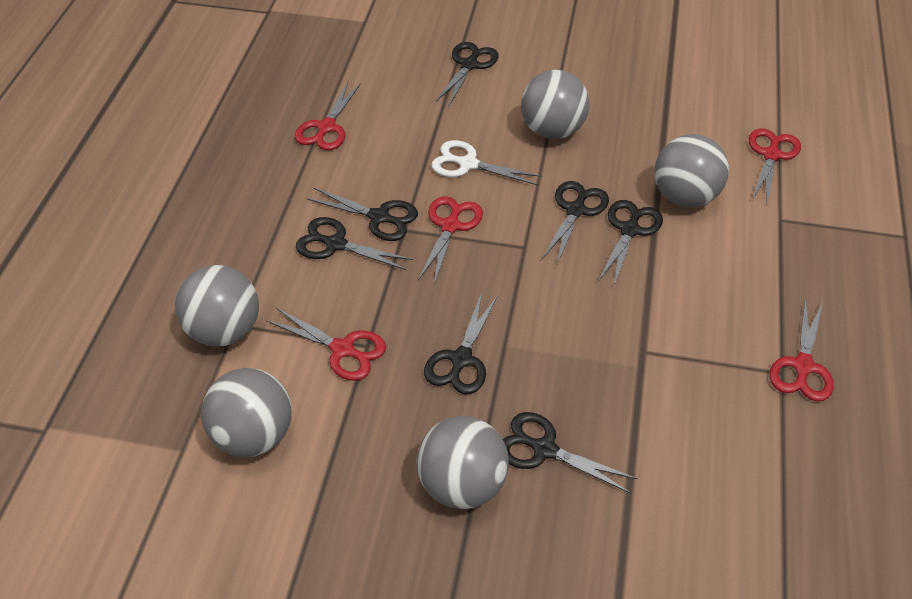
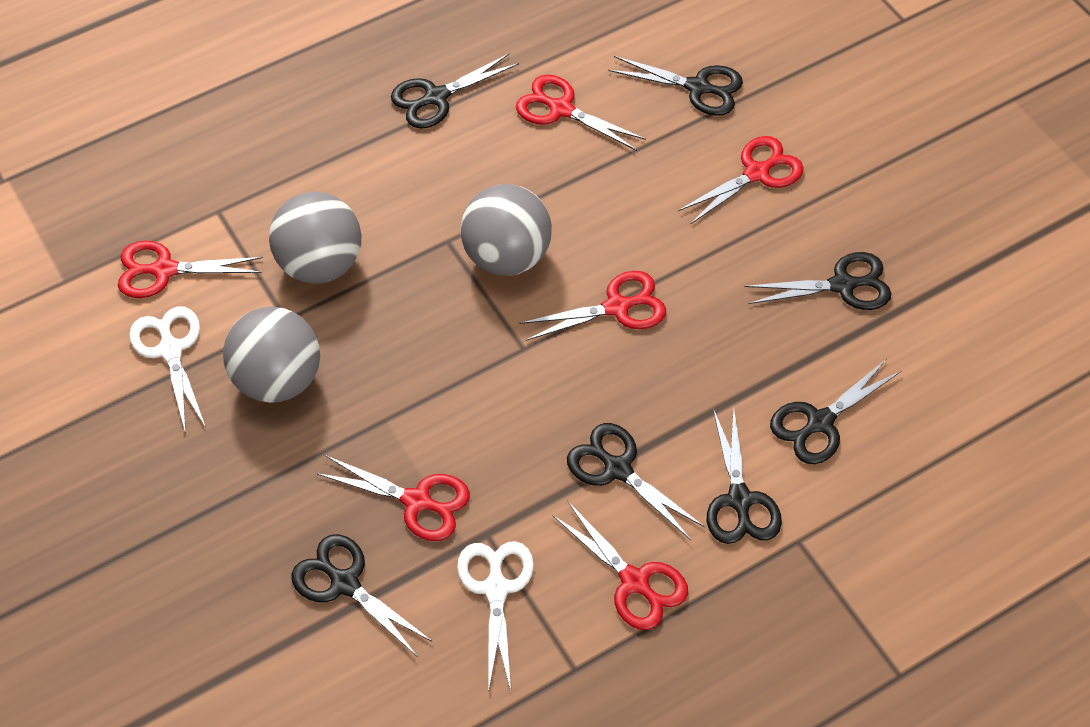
grey ball: [175,265,259,347] [201,368,292,457] [417,416,509,509] [521,70,589,139] [654,134,729,207] = 5 -> [223,307,320,403] [269,192,361,284] [460,184,552,276] = 3
red scissors: [266,308,386,381] [295,82,361,150] [418,196,483,284] [749,129,801,203] [769,298,834,401] = 5 -> [118,241,263,298] [316,455,470,541] [516,75,646,151] [520,271,666,341] [552,502,688,630] [678,136,804,224] = 6
white scissors: [432,140,542,185] = 1 -> [129,306,206,433] [457,541,534,693] = 2

